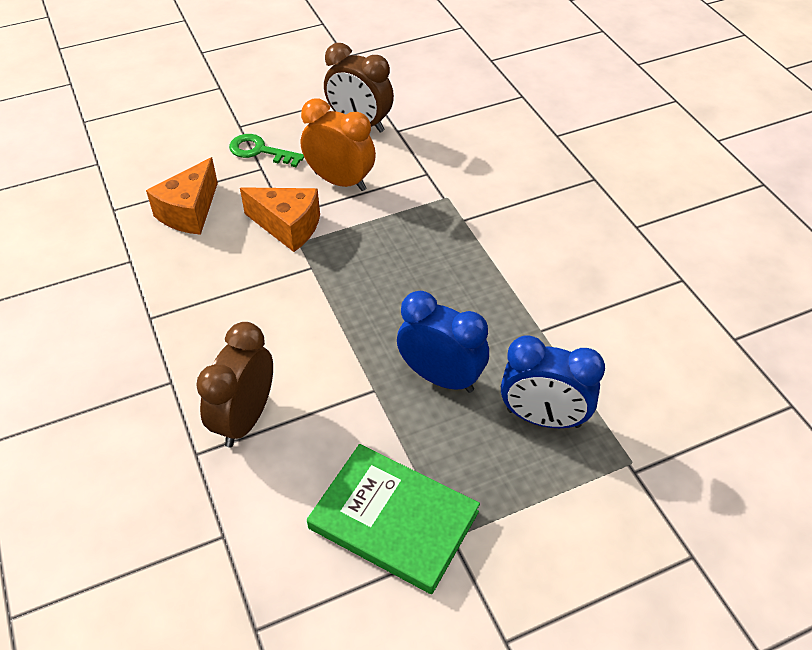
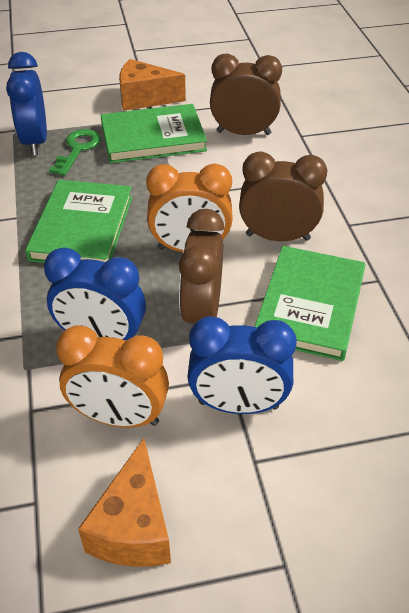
blue clock: [397,291,489,393] [501,336,605,428] = 2 -> [6,52,47,155] [44,247,146,340] [187,316,297,414] = 3
brown clock: [196,322,273,447] [324,43,394,133] = 2 -> [179,209,224,324] [210,53,282,135] [239,152,327,241] = 3
green book: [307,444,480,594] = 1 -> [25,180,133,263] [101,104,207,163] [254,246,365,361] = 3
orange clock: [301,99,376,191] = 1 -> [56,325,169,428] [146,164,233,252] = 2

